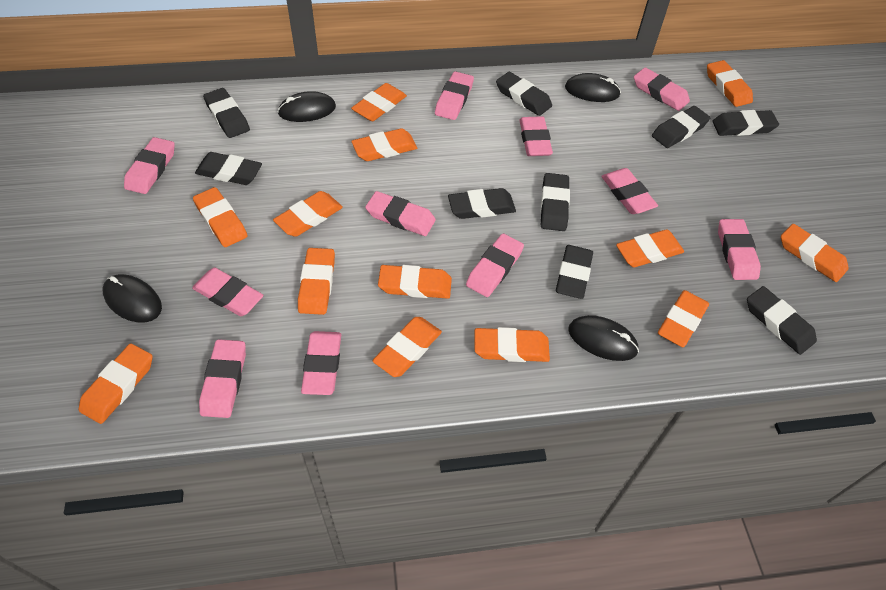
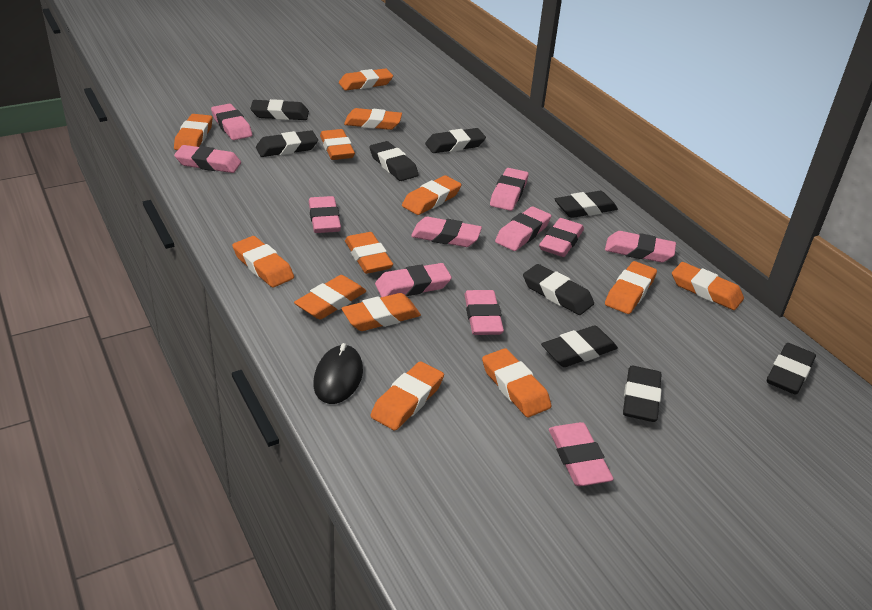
black mouse: [103,274,162,323] [277,91,336,122] [565,73,621,102] [568,315,639,361] = 4 -> [313,343,363,404] = 1

